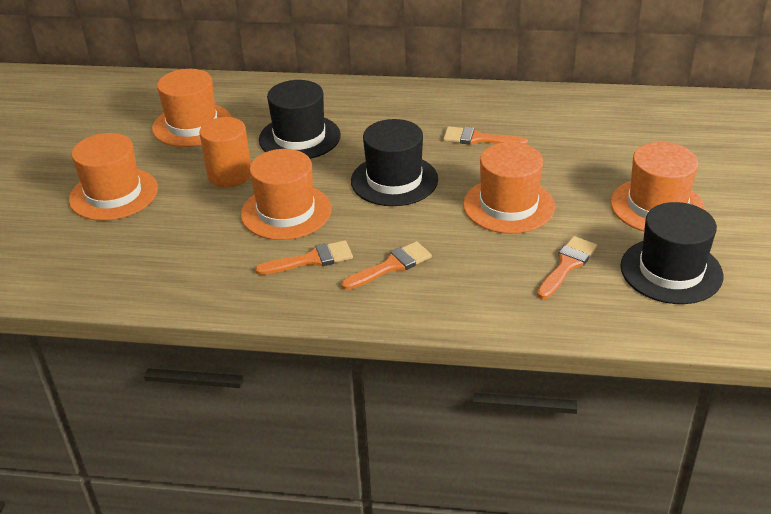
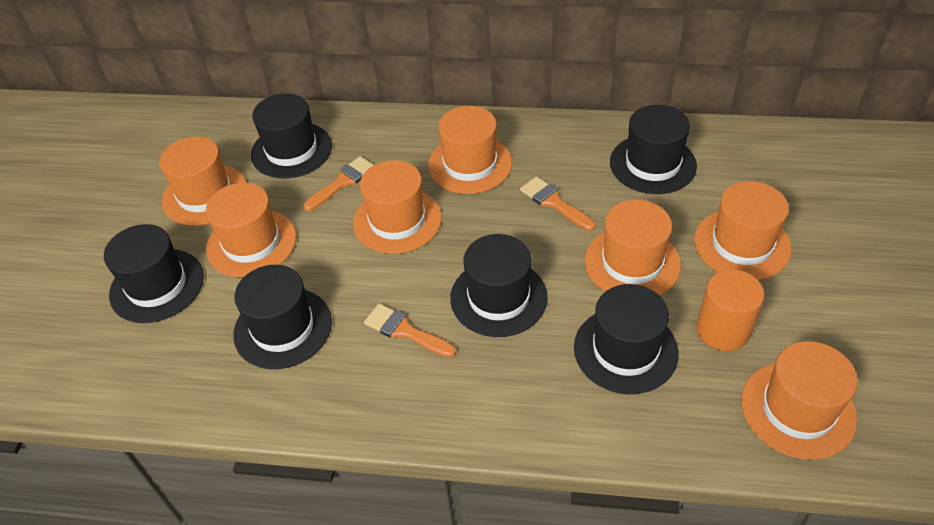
black hat: [259,80,341,159] [351,119,438,206] [620,202,723,304] = 3 -> [104,224,204,323] [233,265,332,369] [251,94,332,178] [450,234,548,337] [574,284,679,394] [610,105,697,194] = 6
orange brush: [255,240,353,275] [341,241,432,290] [443,126,528,145] [537,236,597,299] = 4 -> [303,156,374,211] [364,304,456,358] [520,177,595,231] = 3
orange hat: [69,133,158,221] [152,69,232,147] [241,149,332,240] [463,142,555,234] [610,142,705,231] = 5 -> [159,137,247,226] [206,183,296,278] [353,160,441,254] [428,106,512,194] [585,200,681,295] [694,181,792,280] [741,341,858,460] = 7

